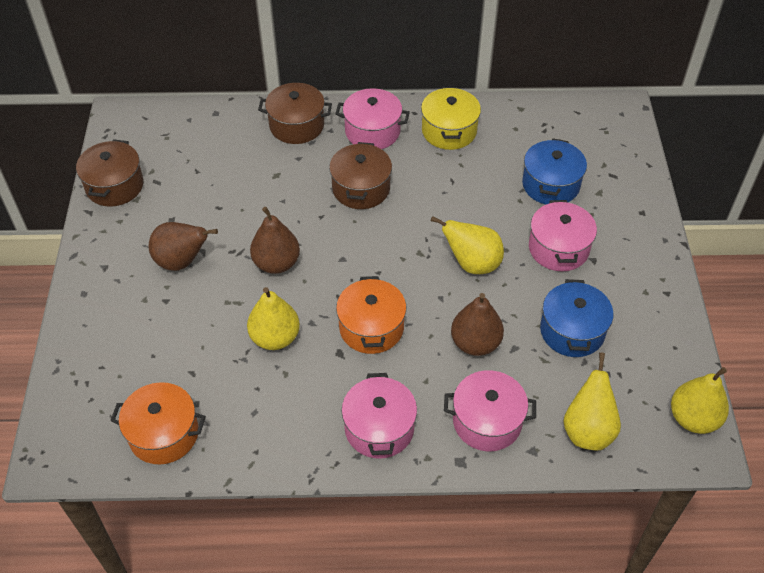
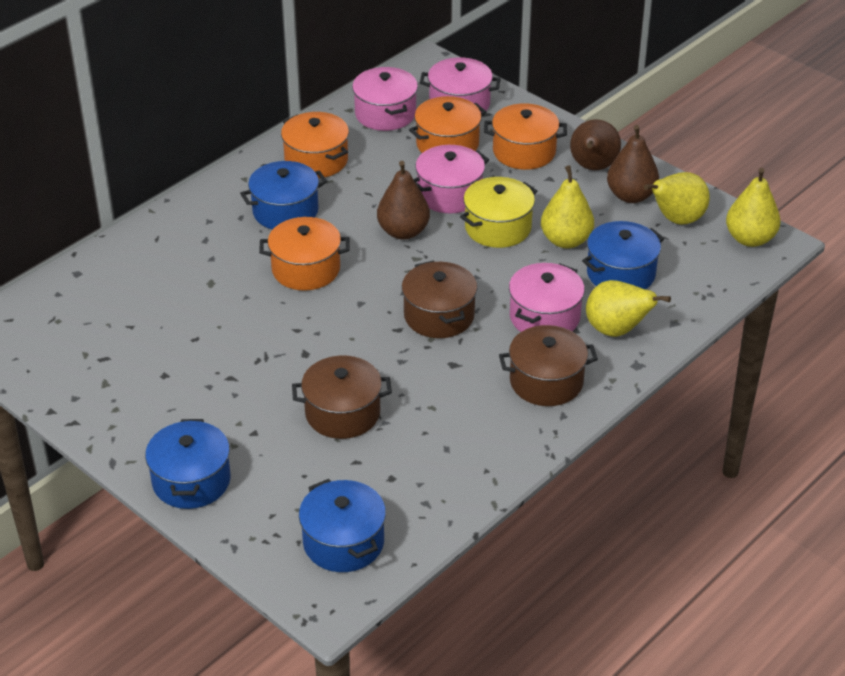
blue pot: [522,138,587,205] [540,279,613,357] = 2 -> [145,419,231,509] [240,161,327,230] [299,479,386,572] [582,221,664,289] = 4
orange pot: [110,382,206,465] [336,276,406,354] = 2 -> [259,217,350,291] [281,112,349,178] [409,96,486,153] [484,103,567,170] = 4

